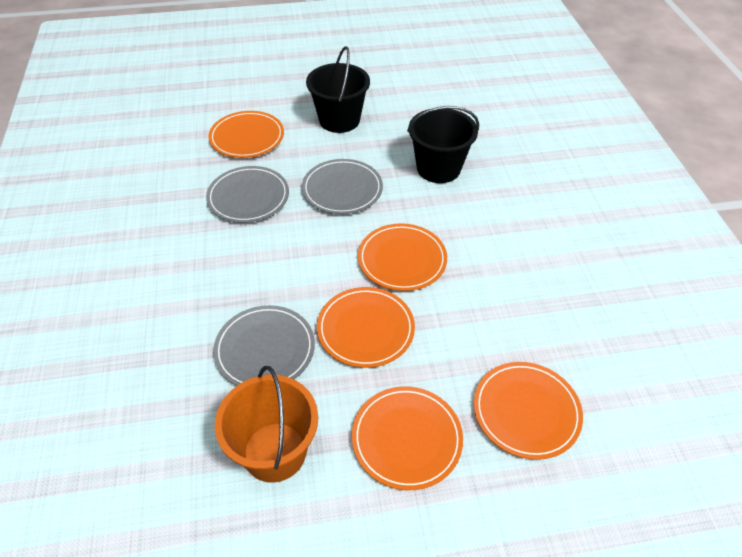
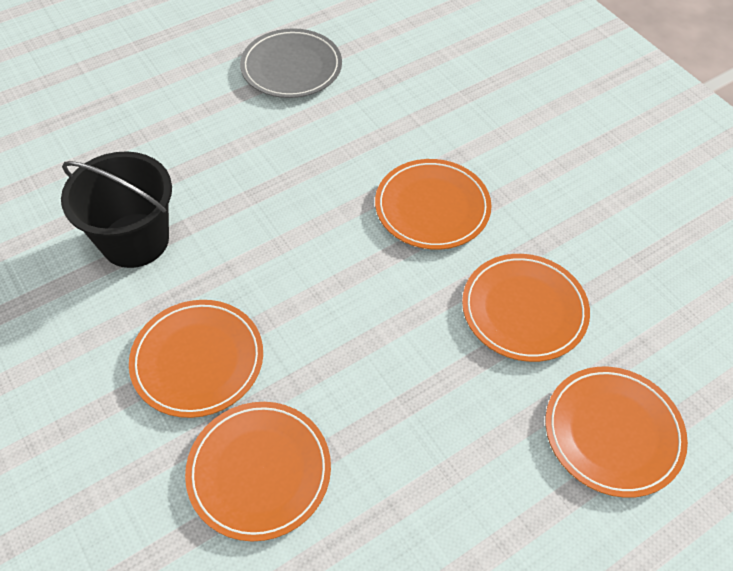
black bucket: [306,46,370,133] [407,106,479,183] = 2 -> [61,151,172,268] = 1
grey plate: [206,166,289,223] [213,305,315,386] [302,159,383,214] = 3 -> [240,28,342,98] = 1
orange bucket: [215,366,318,483] = 1 -> none = 0

